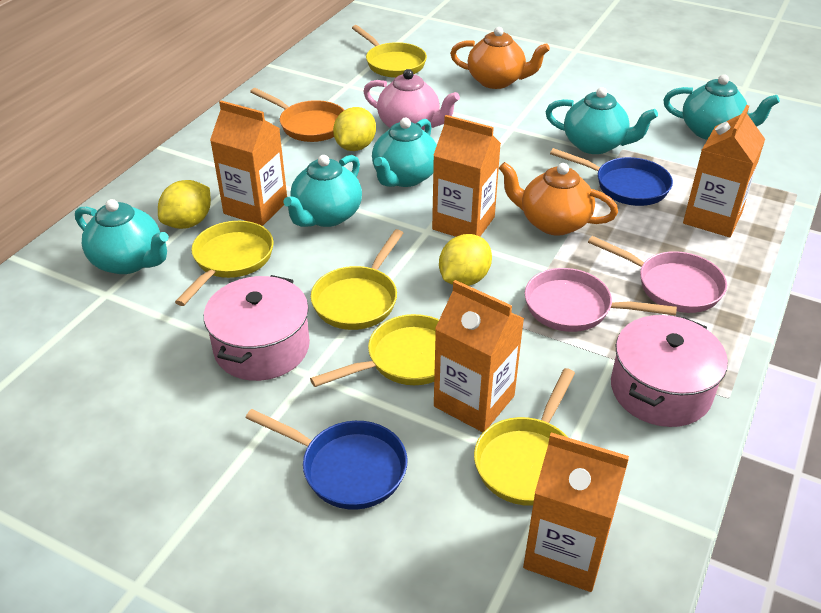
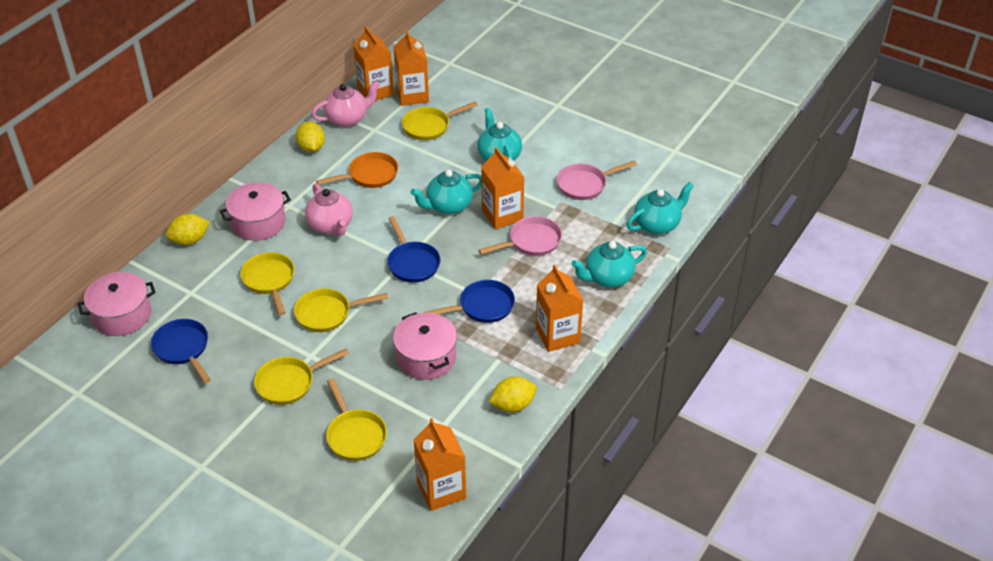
blue pan: [246,409,407,510] [550,148,673,206] = 2 -> [151,319,211,383] [387,216,441,283] [424,280,515,323] = 3
orange teapot: [450,27,550,89] [499,162,618,236] = 2 -> none = 0
pink pot: [204,275,310,381] [611,315,728,427] = 2 -> [77,272,156,336] [220,182,291,241] [393,312,457,380] = 3
pink teapot: [363,69,460,130] = 1 -> [305,184,353,236] [311,81,380,127] = 2
turquoise teapot: [75,199,169,274] [283,155,362,227] [372,118,437,187] [546,87,658,154] [663,74,780,140] = 5 -> [411,170,482,214] [477,108,522,161] [571,241,647,288] [626,182,694,234] = 4

